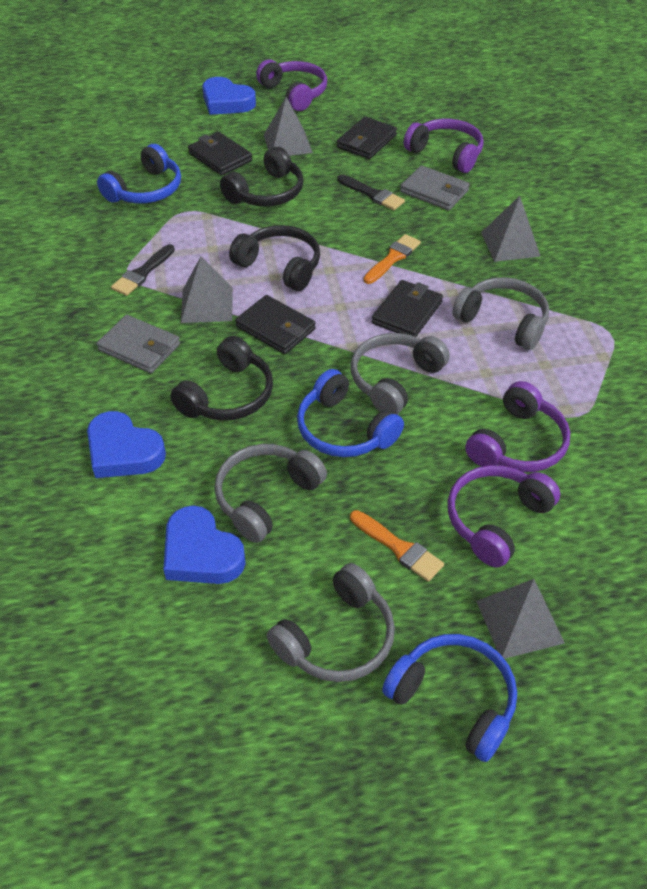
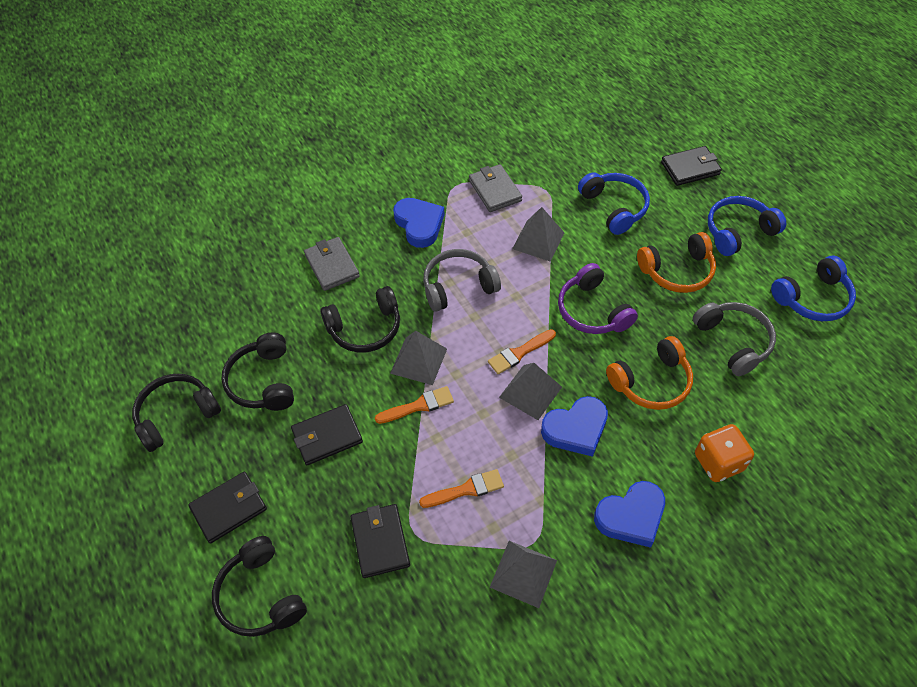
black brush: [111,244,175,296] [338,174,405,210] = 2 -> none = 0
black headphones: [170,336,273,421] [220,147,303,206] [229,225,320,291] = 3 -> [132,374,221,452] [212,536,307,637] [222,333,294,411] [320,286,400,352] = 4
grey headphones: [215,444,327,543] [267,563,395,682] [351,333,450,414] [452,277,549,350] = 4 -> [423,249,501,312] [693,302,776,376] = 2
orange brush: [350,510,444,582] [364,234,421,284] = 2 -> [375,386,454,424] [419,469,504,508] [488,329,556,374] = 3
orange dice: none = 0 -> [695,424,754,482] = 1
orange headphones: none = 0 -> [606,336,693,410] [637,232,716,293] = 2
purple headphones: [256,59,327,111] [404,119,484,173] [448,465,560,567] [465,381,570,472] = 4 -> [558,263,638,334] = 1

